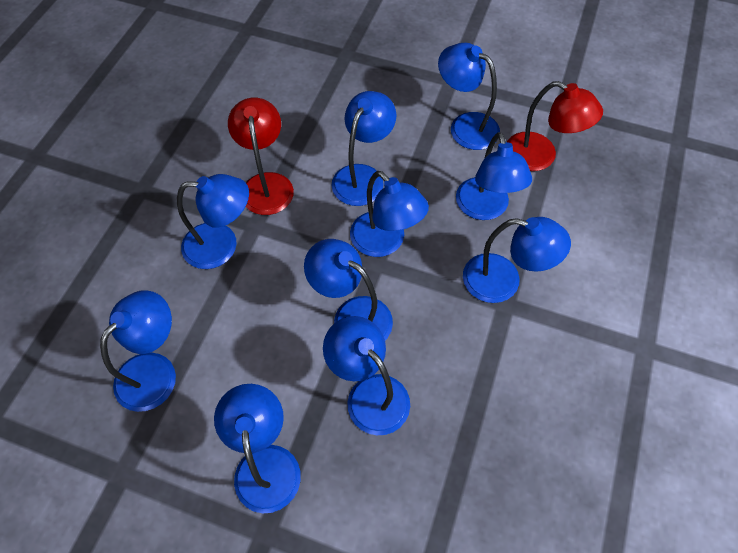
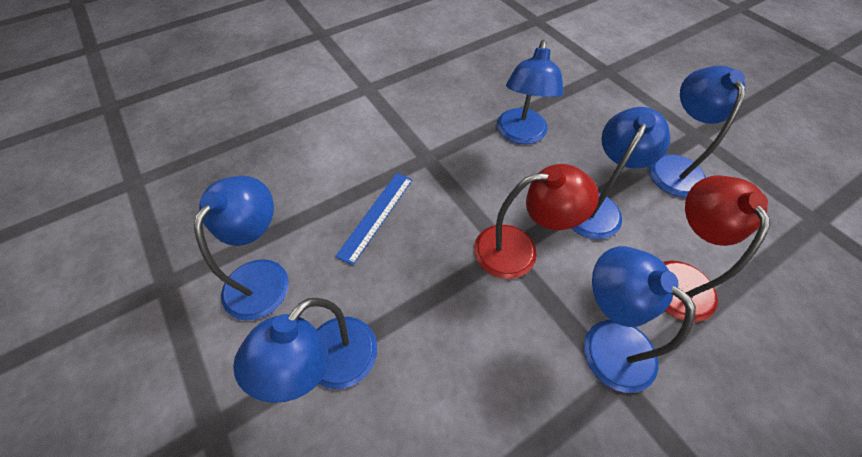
blue lamp: [100,290,176,412] [177,174,249,269] [214,384,301,513] [304,239,393,340] [323,316,410,435] [332,91,396,206] [350,171,429,257] [438,43,500,150] [456,132,532,220] [463,217,571,303] = 10 -> [194,175,289,321] [233,298,377,403] [497,40,564,144] [571,107,671,239] [584,246,696,393] [649,66,746,197] = 6
blue ruler: none = 0 -> [335,173,413,265] = 1

